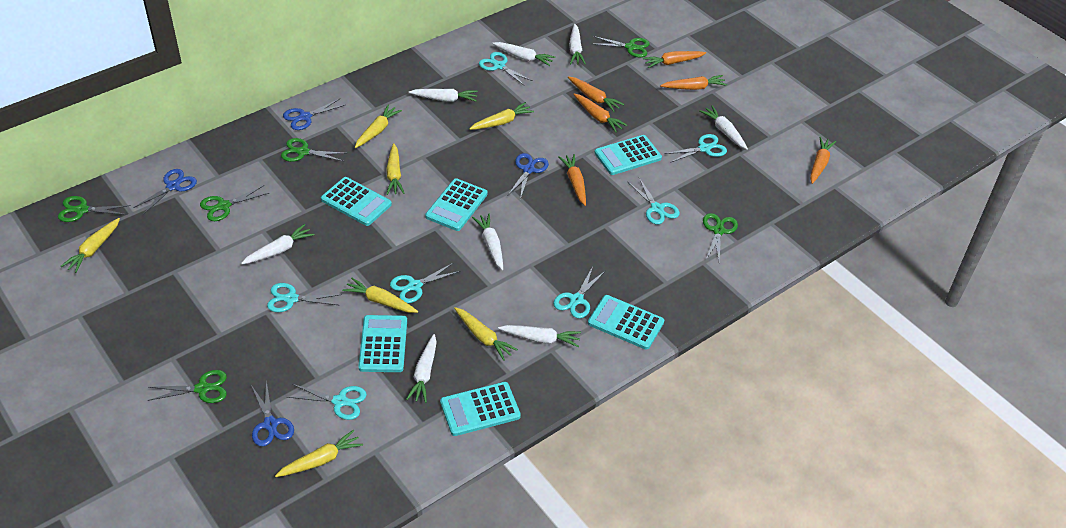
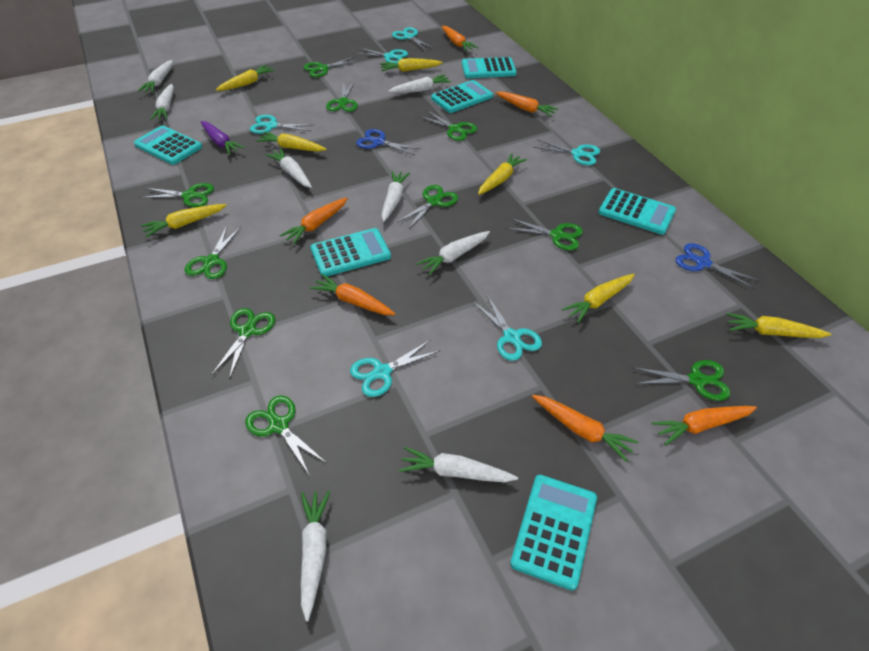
blue scissors: [133,169,197,215] [251,380,294,446] [283,99,345,130] [508,153,549,199] = 4 -> [356,129,421,155] [676,243,760,290] = 2
green scissors: [58,196,131,222] [148,370,227,403] [200,185,269,221] [281,138,348,162] [593,36,650,57] [703,213,738,261] = 6 -> [140,183,214,207] [185,226,241,279] [211,308,275,379] [245,395,327,474] [304,56,359,77] [326,81,358,112] [398,185,458,229] [419,111,477,141] [506,218,583,250] [634,360,731,401] = 10
purple carrot: none = 0 -> [200,121,245,155] = 1
turquoise scissors: [267,283,342,312] [288,384,367,420] [390,263,461,303] [479,52,533,86] [553,266,605,318] [628,178,680,224] [664,134,727,163] = 7 -> [250,115,313,134] [350,339,440,397] [354,48,408,64] [392,27,434,51] [473,295,542,361] [533,139,600,165] = 6

